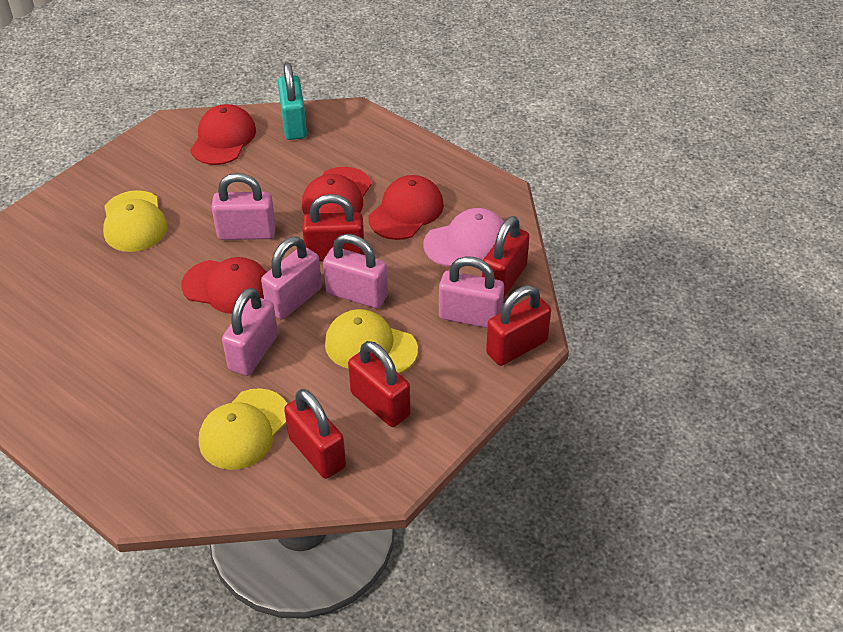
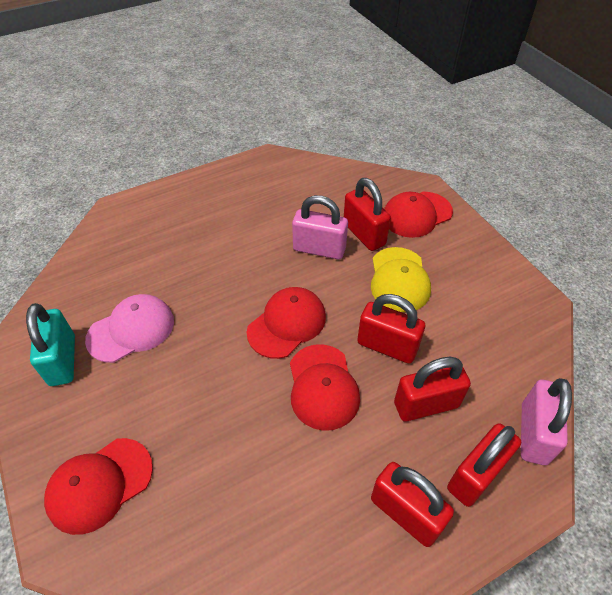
pink padlock: [211,173,276,240] [222,288,278,376] [261,236,322,319] [323,234,388,309] [439,256,504,328] = 5 -> [292,195,348,259] [521,378,572,465] = 2
yellow cap: [103,190,167,252] [199,388,287,470] [325,309,418,374] = 3 -> [371,247,431,312] = 1

